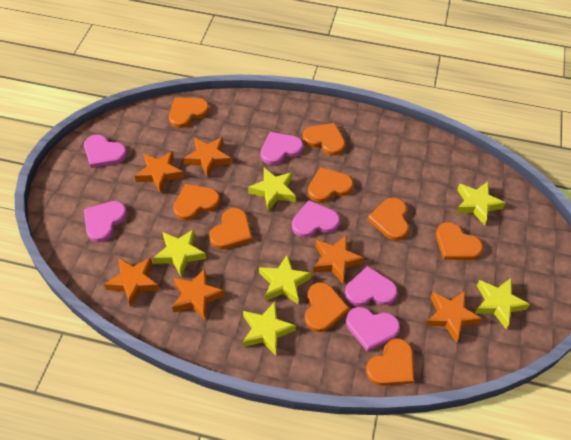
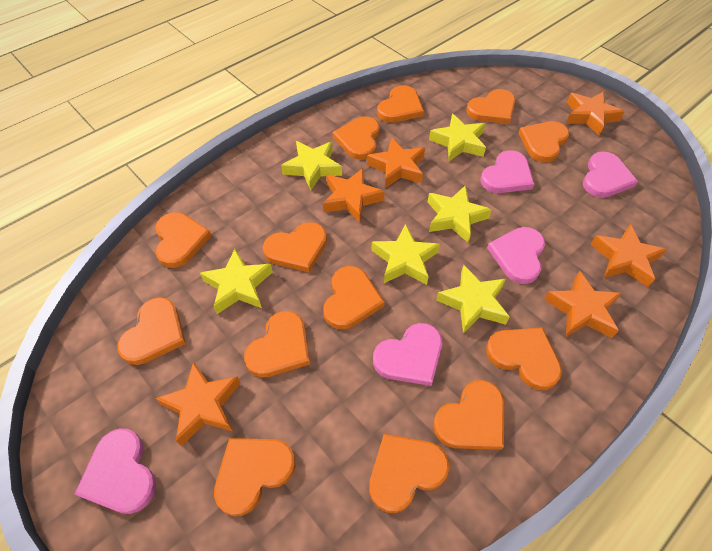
orange heart: [169,97,209,128] [173,184,220,220] [209,208,252,249] [303,123,345,155] [305,282,350,332] [308,167,353,202] [366,338,414,386] [368,198,409,241] [436,222,483,260] = 9 -> [117,297,186,365] [155,212,212,268] [214,438,296,517] [244,311,310,377] [263,222,327,272] [323,266,385,329] [333,117,380,160] [369,434,449,513] [377,85,424,123] [433,380,504,450] [466,89,516,124] [486,327,562,390] [519,121,569,162] = 13
pink heart: [84,134,127,168] [84,201,127,242] [261,132,303,165] [292,200,340,237] [345,266,397,306] [346,307,400,352] = 6 -> [75,428,156,514] [373,323,443,386] [480,150,534,193] [487,227,545,284] [583,152,638,198] = 5

